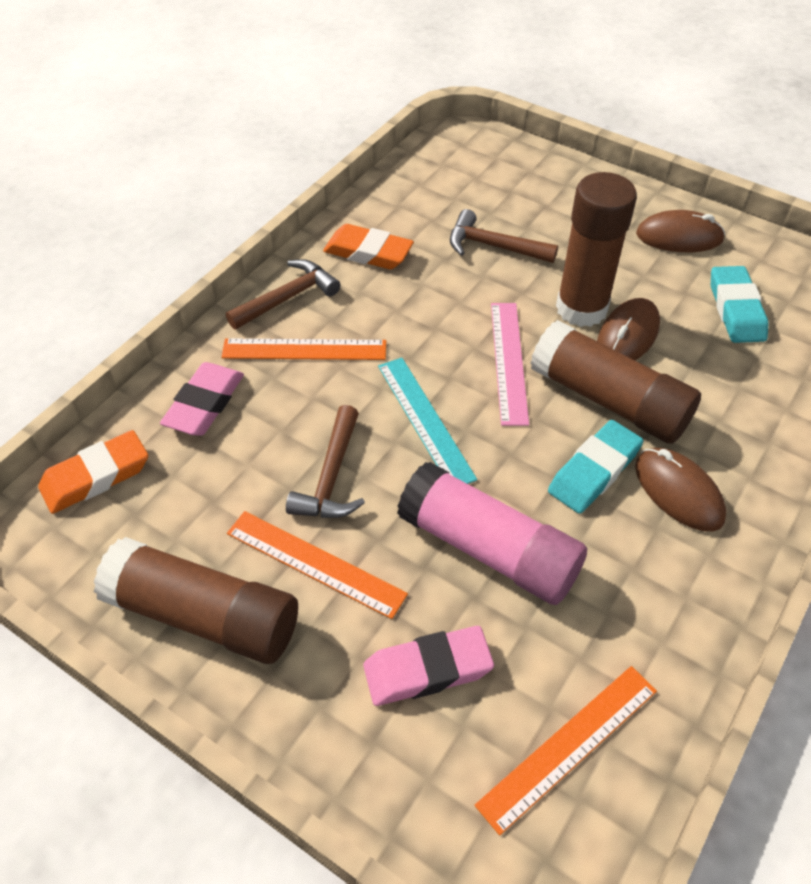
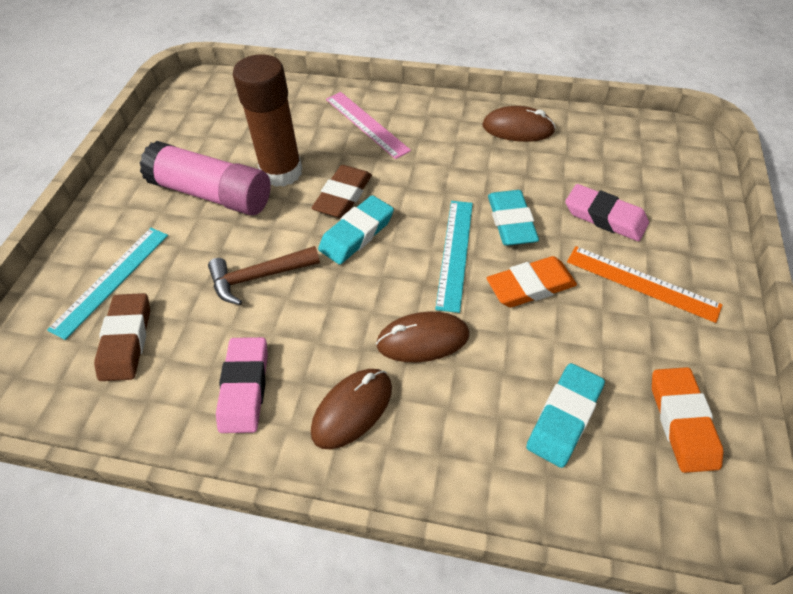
brown eraser: none = 0 -> [94,293,150,381] [312,165,372,218] = 2
brown glue stick: [94,537,298,664] [530,320,701,444] [556,172,637,327] = 3 -> [233,54,302,187] = 1
brown hammer: [226,259,341,329] [286,405,365,518] [450,209,558,263] = 3 -> [208,246,320,305] = 1
orange ruler: [221,338,386,360] [227,511,408,619] [474,666,657,835] = 3 -> [567,246,723,323] = 1
turquoise eraser: [548,420,643,514] [711,266,768,343] = 2 -> [318,195,394,265] [488,190,539,246] [526,363,605,468] = 3
turquoise ruler: [378,358,477,484] = 1 -> [47,228,168,340] [435,201,473,313] = 2

